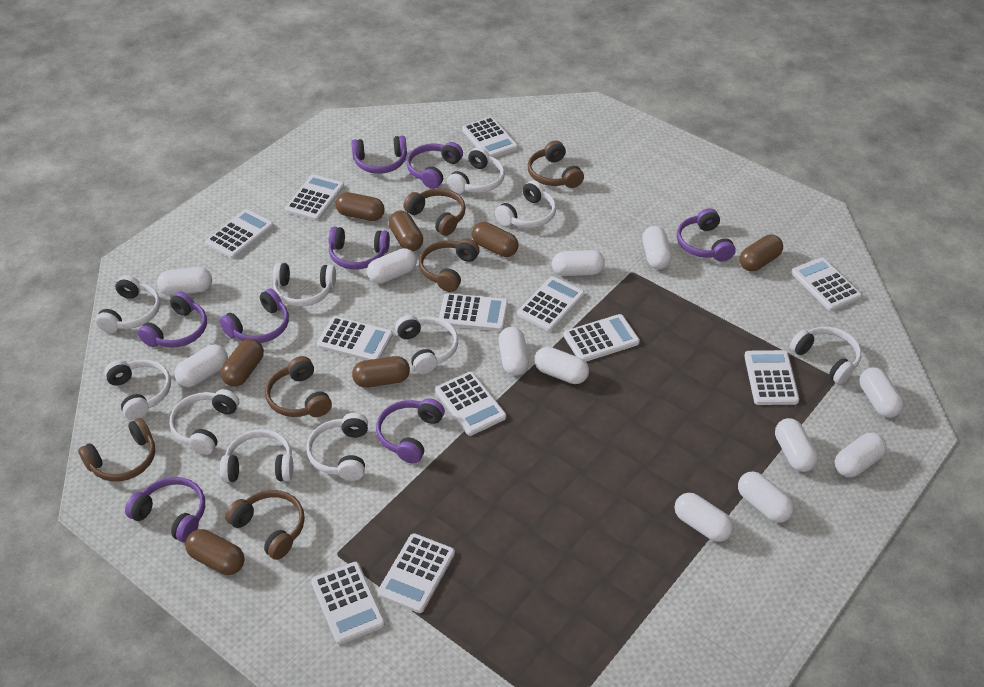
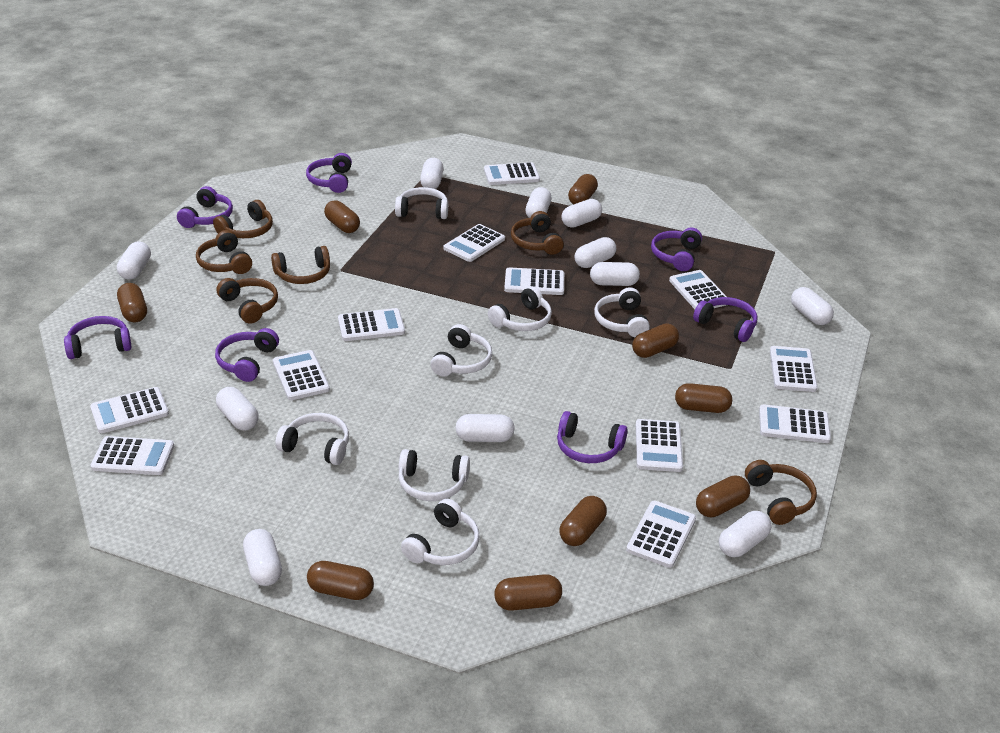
brown capsule: [185,529,245,575] [221,339,264,387] [335,192,385,221] [352,356,410,388] [389,211,423,251] [472,222,519,257] [739,235,783,271] = 7 -> [117,283,147,323] [307,561,374,600] [324,200,360,233] [494,574,562,611] [559,496,607,546] [568,174,598,205] [632,323,679,358] [675,383,732,413] [696,475,750,517] = 9
purple headphones: [125,477,205,543] [138,291,207,348] [220,289,289,343] [329,227,390,269] [351,136,407,174] [376,398,445,464] [406,142,463,189] [677,208,736,262] = 8 -> [64,316,131,359] [177,186,233,228] [215,328,279,382] [306,153,352,193] [557,411,628,463] [651,228,702,271] [693,297,758,342] = 7
white capsule: [157,267,212,295] [174,344,228,387] [367,248,417,284] [499,327,529,376] [534,347,589,384] [552,250,605,276] [642,226,672,269] [675,493,734,542] [738,471,794,523] [775,418,818,472] [835,433,887,477] [860,367,904,418] = 12 -> [117,242,151,280] [216,387,259,430] [243,529,282,586] [420,158,444,189] [455,414,515,442] [526,187,551,218] [561,199,602,228] [574,237,616,268] [590,262,640,286] [719,511,771,557] [791,287,834,325] = 11
white headphones: [95,275,160,333] [104,359,171,420] [169,389,239,455] [220,429,293,482] [273,263,336,307] [306,413,368,481] [395,315,458,374] [447,147,505,194] [495,180,556,228] [790,326,861,384] = 10 -> [275,413,349,465] [395,187,448,219] [399,449,470,501] [401,499,480,565] [431,324,492,376] [488,286,552,331] [594,287,650,337] = 7

